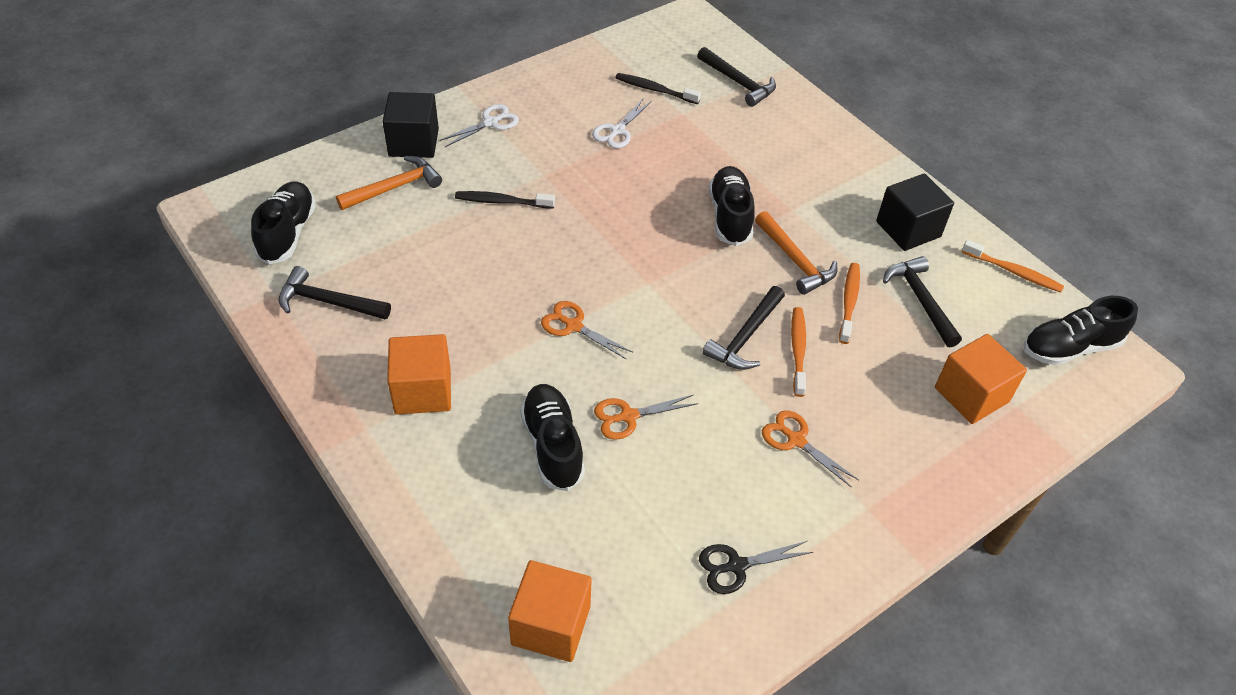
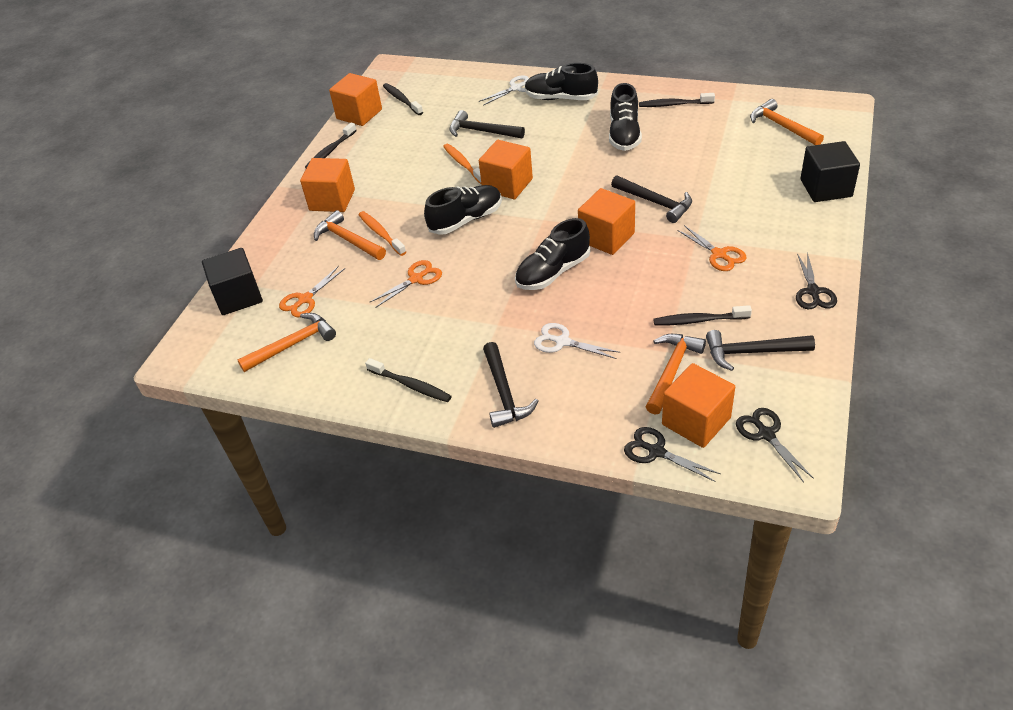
black scissors: [699,541,813,594] = 1 -> [624,427,721,482] [736,408,814,482] [796,252,837,309] = 3
black toothbrush: [455,191,555,209] [615,73,701,104] = 2 -> [305,123,357,168] [365,358,452,402] [383,83,423,115] [639,93,715,107] [654,305,752,325] = 5
orange cube: [387,334,451,415] [508,560,592,662] [935,334,1027,424] = 3 -> [300,158,355,212] [329,73,382,126] [479,140,533,199] [578,188,635,255] [662,363,735,448] = 5
orange hammer: [336,156,442,210] [755,211,837,295] = 2 -> [237,313,336,372] [314,210,386,260] [646,334,706,415] [750,99,824,145] = 4
orange toothbrush: [791,307,806,397] [839,263,860,344] [962,240,1064,293] = 3 -> [359,211,406,256] [443,144,481,184] = 2

